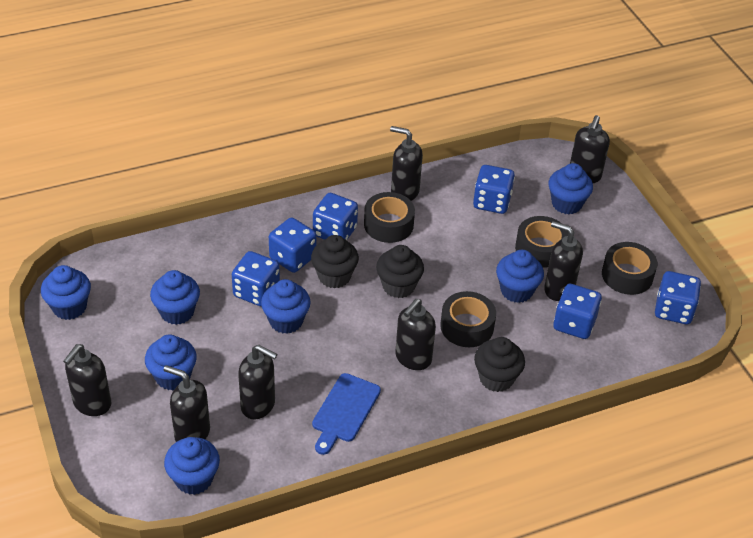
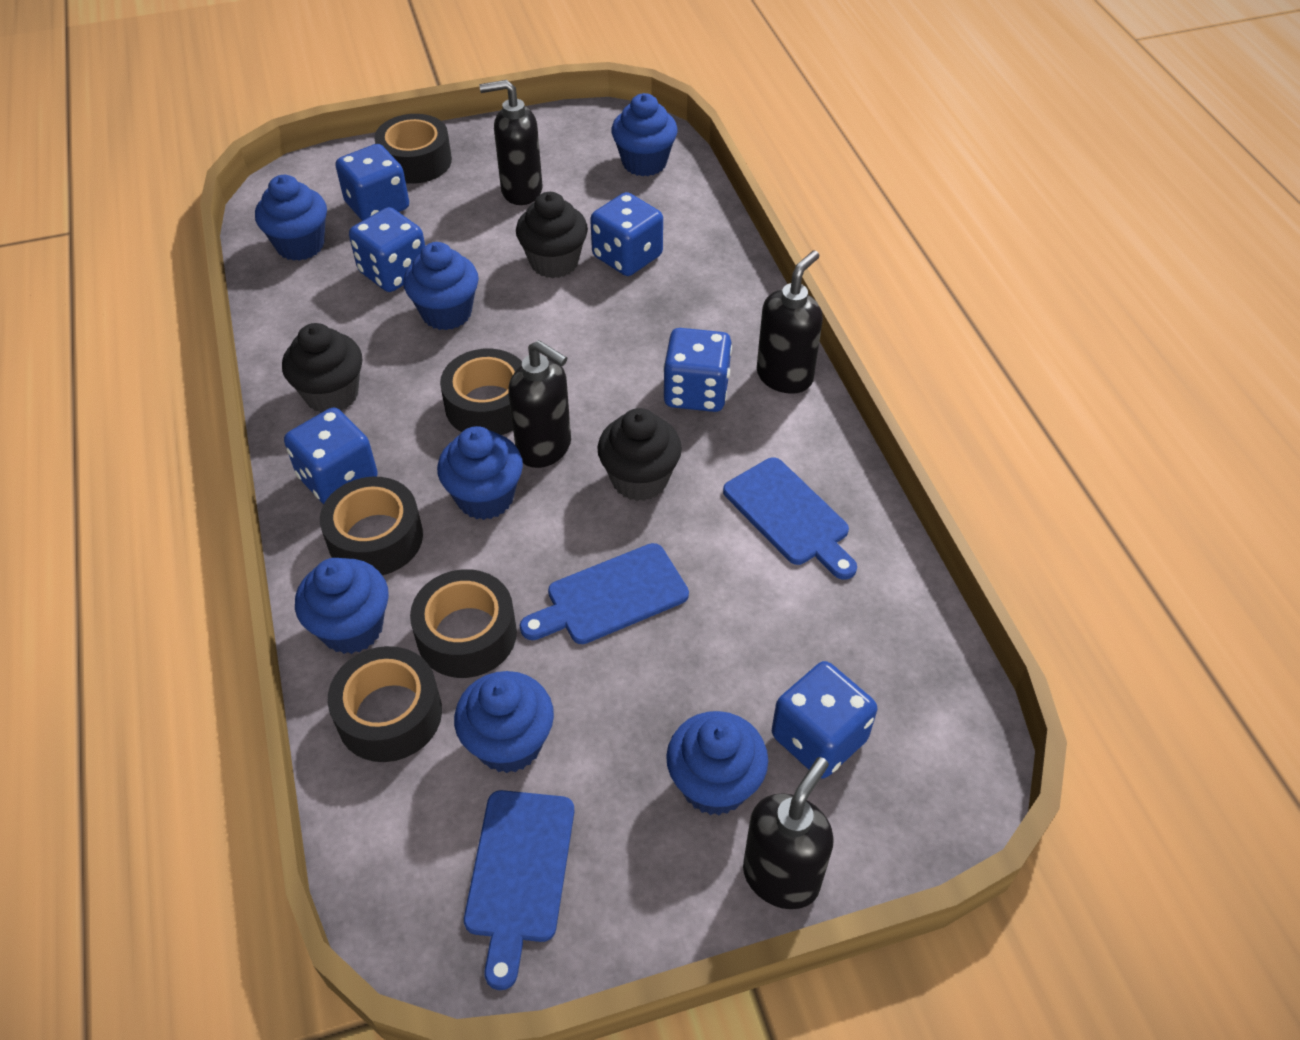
black soap dispenser: [63,344,111,416] [164,365,210,442] [238,345,278,419] [390,126,423,201] [395,299,436,370] [544,221,583,301] [570,115,610,183] = 7 -> [479,80,543,205] [508,340,571,468] [743,757,834,909] [757,250,823,394] = 4
black tape: [364,192,415,243] [440,291,496,347] [515,216,568,268] [602,242,657,295] = 4 -> [320,477,423,575] [328,646,442,762] [374,114,452,184] [410,569,517,678] [440,349,522,435] = 5
blue cutting board: [312,373,381,455] = 1 -> [464,790,574,990] [520,543,689,644] [723,457,857,580] = 3

